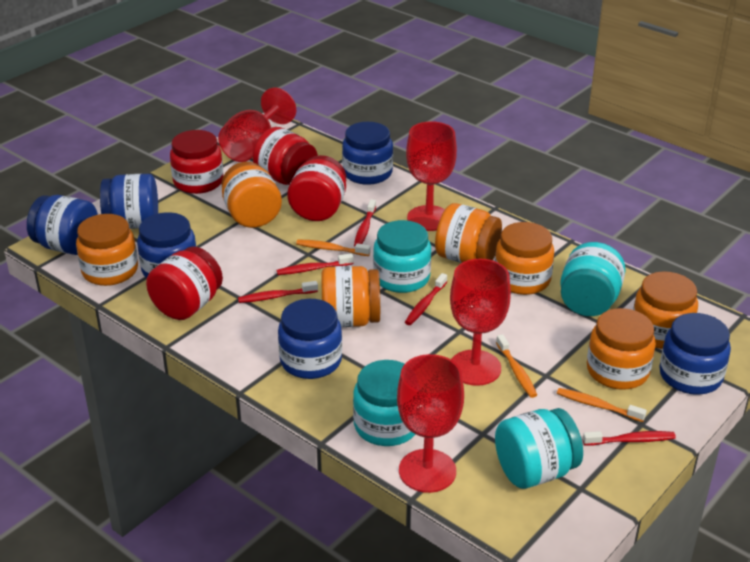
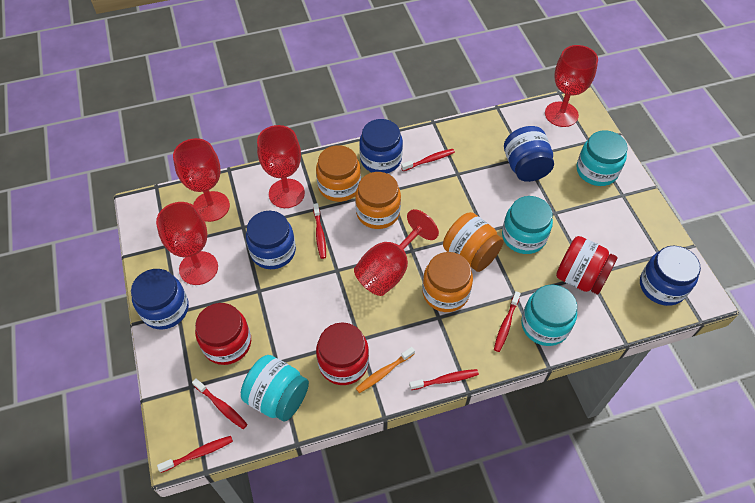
blue jar: [27,195,98,255] [100,174,158,229] [137,212,196,278] [278,299,342,379] [342,122,393,185] [659,313,731,395] = 6 -> [131,269,189,330] [246,211,296,269] [359,119,403,173] [504,126,554,182] [640,246,701,306] = 5
orange jar: [76,214,138,286] [222,162,282,228] [321,266,380,327] [435,203,502,263] [495,222,554,295] [587,308,656,390] [633,271,698,349] = 7 -> [316,145,361,202] [355,172,401,229] [422,252,473,312] [443,212,504,272] = 4
orange toothbrush: [296,240,370,256] [496,334,537,398] [557,388,647,422] = 3 -> [356,347,415,393] = 1
red goblet: [218,88,296,162] [397,354,464,493] [406,121,457,231] [450,259,511,386] = 4 -> [156,202,218,285] [173,138,230,222] [257,125,305,208] [354,209,439,296] [545,45,598,127] = 5
red jar: [146,246,223,320] [170,130,224,194] [253,127,318,185] [287,155,346,221] = 4 -> [195,303,251,365] [316,322,369,385] [556,236,617,294] = 3
red toothbrush: [238,281,318,303] [277,253,354,275] [354,199,376,247] [405,273,447,325] [583,431,676,446] = 5 -> [157,436,233,473] [192,378,248,429] [313,203,326,259] [401,149,455,171] [409,369,479,390] [494,291,521,352] = 6

